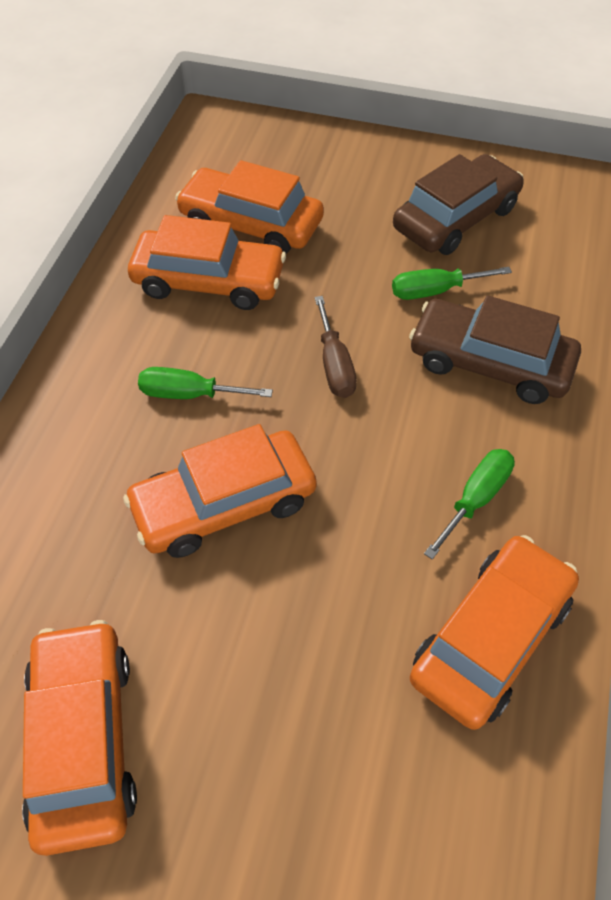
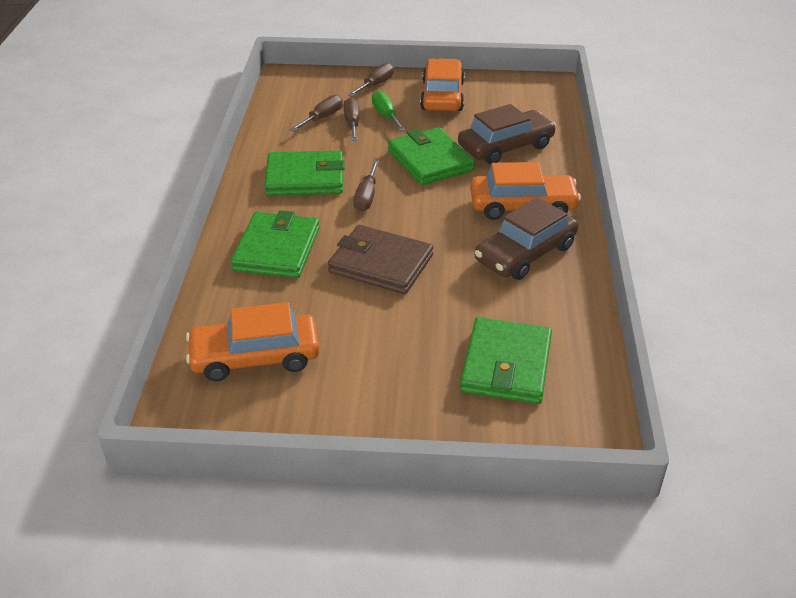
brown screwdriver: [314,296,357,398] = 1 -> [290,94,343,131] [344,98,360,141] [348,63,394,97] [354,160,379,212] = 4
brown wallet: none = 0 -> [328,225,433,294] = 1
green screwdriver: [138,367,273,399] [392,267,512,300] [424,449,515,560] = 3 -> [372,91,405,131] = 1
green wallet: none = 0 -> [231,210,320,278] [264,150,345,196] [388,127,475,185] [460,317,552,404] = 4
orange car: [22,620,137,856] [123,424,317,558] [128,215,286,310] [175,160,324,254] [410,535,579,730] = 5 -> [186,302,319,382] [420,58,465,111] [470,162,581,220] = 3

